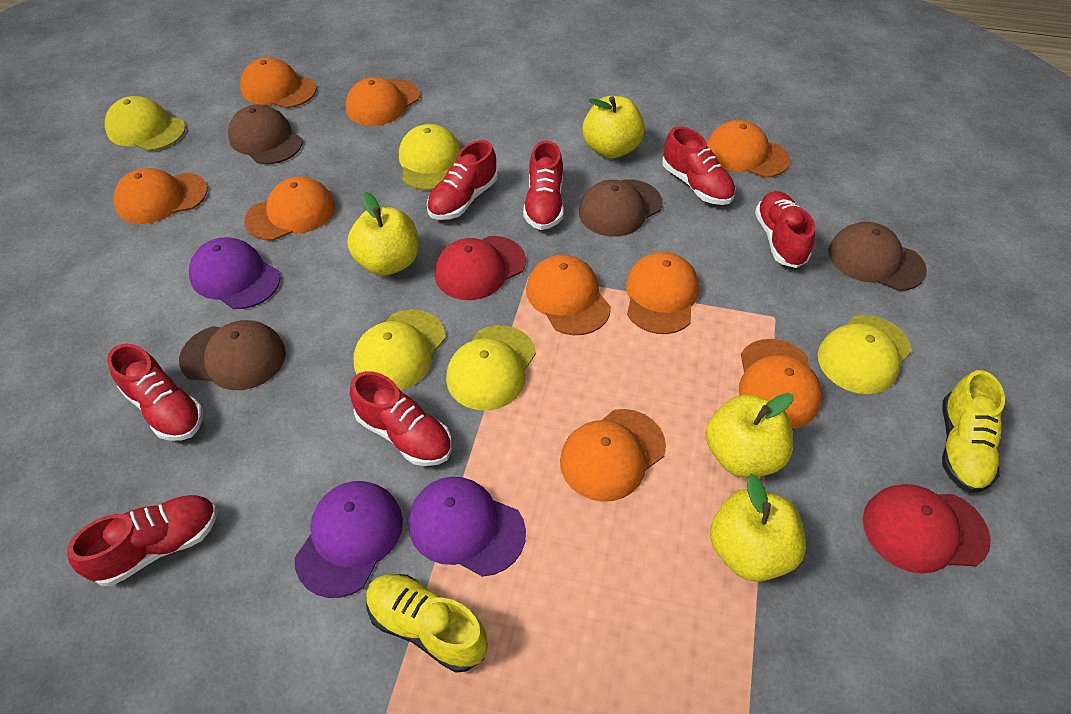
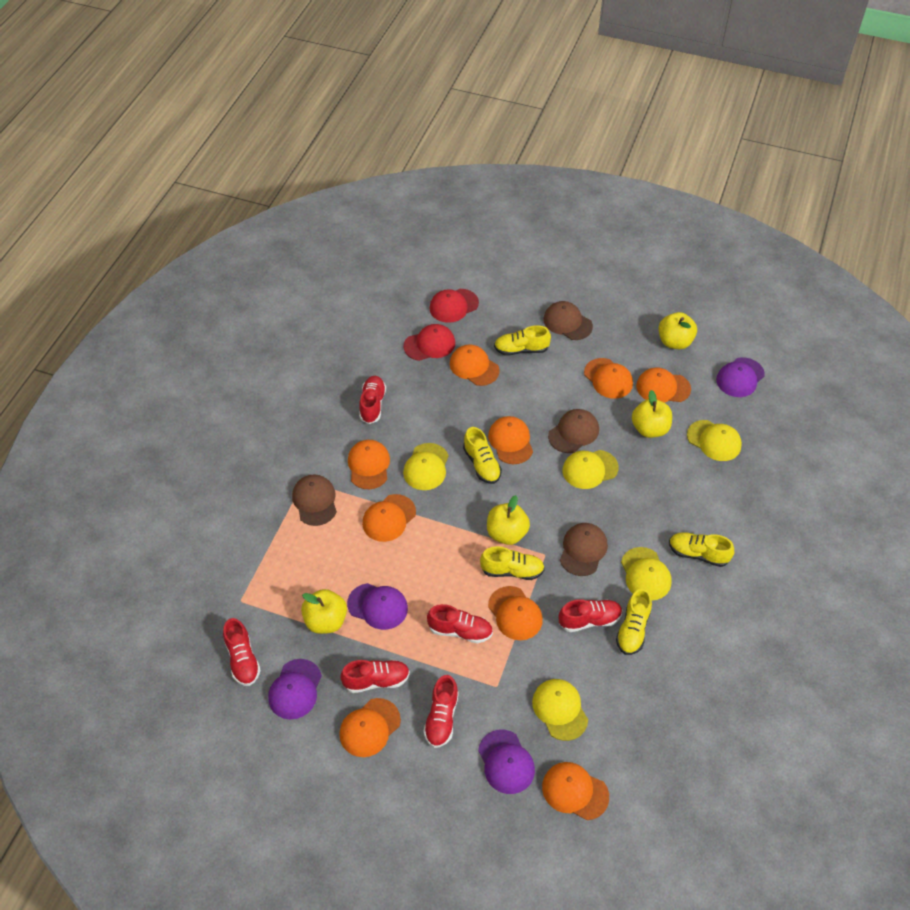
purple cap: [189,237,280,309] [294,481,403,598] [408,477,526,577] = 3 -> [268,659,322,719] [347,583,408,630] [478,730,535,794] [716,357,765,397] = 4
red shoe: [67,495,217,586] [107,344,203,441] [350,371,452,466] [427,140,498,220] [523,140,564,230] [662,127,736,205] [755,191,815,268] = 7 -> [223,618,261,686] [340,660,410,693] [359,376,386,424] [423,675,459,748] [427,604,493,643] [559,599,622,632] = 6
yellow shoe: [366,574,488,673] [942,370,1005,493] = 2 -> [463,427,502,484] [480,546,545,580] [494,325,551,356] [616,589,652,655] [669,533,734,567] = 5

